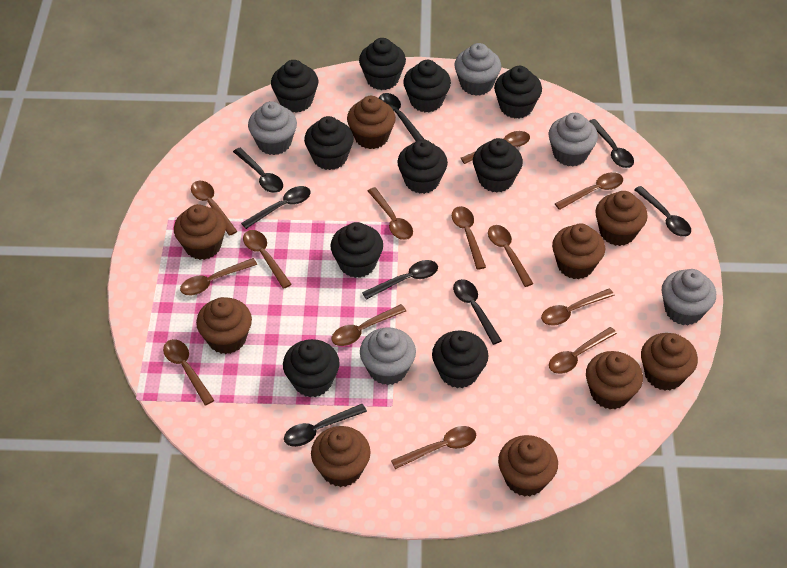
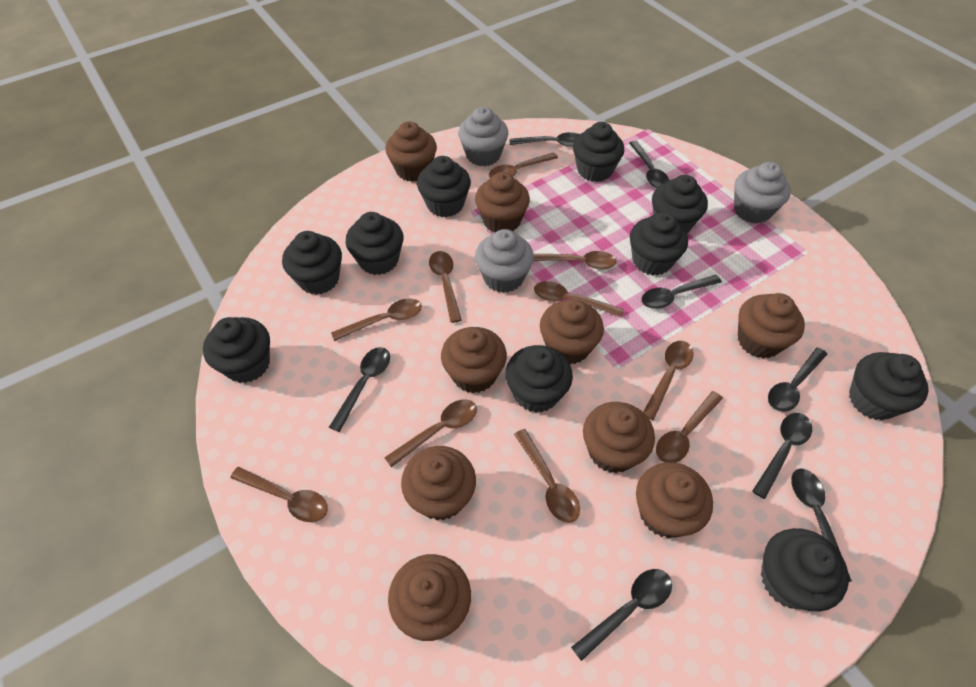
brown spoon: [163,339,214,405] [180,258,257,295] [191,181,238,236] [243,230,292,289] [331,304,406,346] [368,187,413,240] [391,426,476,469] [452,206,486,270] [461,131,530,164] [488,225,534,287] [541,288,615,326] [549,327,617,374] [554,172,623,210] = 13 -> [230,467,328,522] [331,298,422,341] [384,399,477,467] [429,251,462,323] [489,152,558,178] [514,429,580,523] [534,251,616,269] [534,281,624,317] [643,341,693,420] [656,391,723,463] = 10
grey cupcake: [248,101,297,155] [360,327,416,385] [454,43,501,96] [548,113,598,167] [662,269,716,325] = 5 -> [458,107,508,167] [475,229,534,293] [734,162,791,224] = 3

